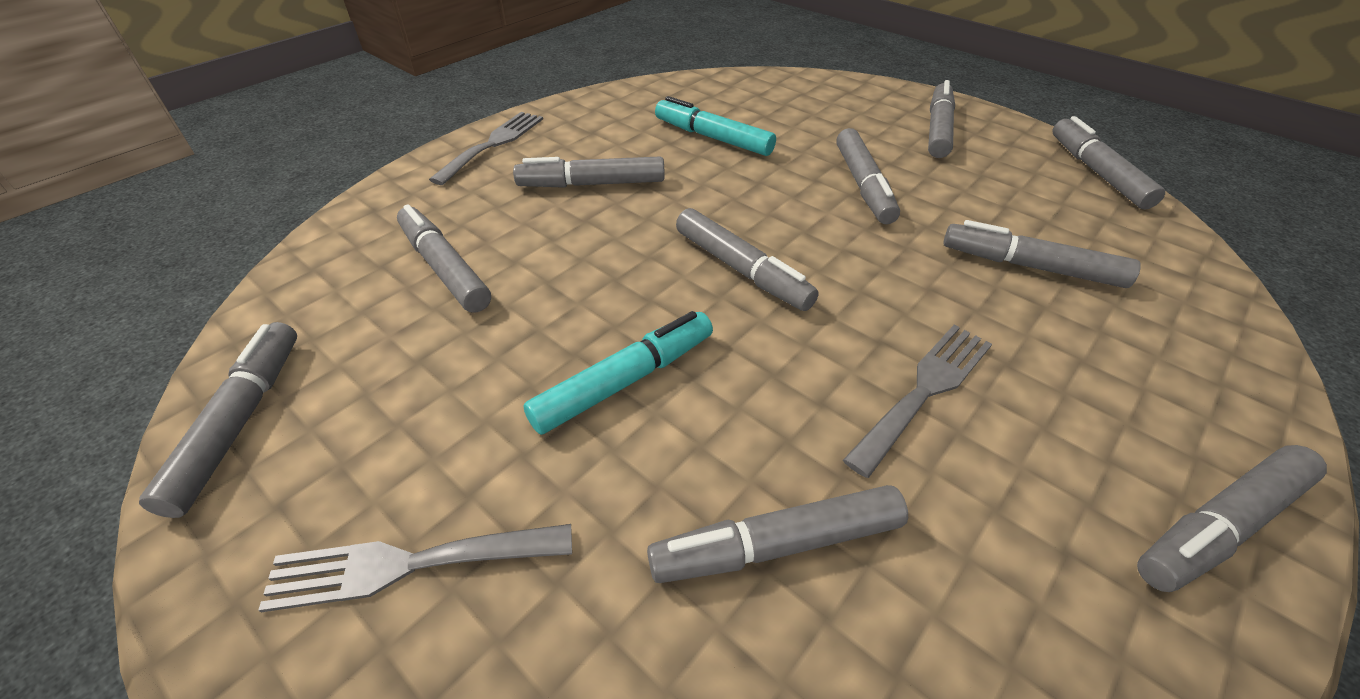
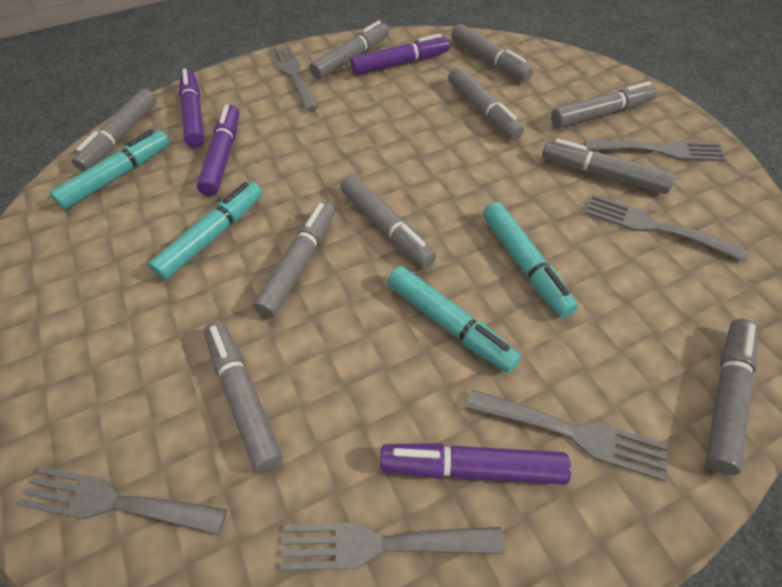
grey fork: [258,524,572,612] [429,112,543,185] [843,325,992,478] = 3 -> [18,467,227,535] [270,45,319,111] [280,523,505,570] [466,389,668,482] [584,140,727,162] [585,194,749,262] = 6
purple marker: none = 0 -> [179,69,205,148] [197,104,239,196] [350,34,449,75] [380,443,571,485] = 4
turquoise marker: [523,311,713,435] [655,96,776,156] = 2 -> [50,129,169,209] [148,182,262,280] [388,266,521,373] [483,202,578,318] = 4

